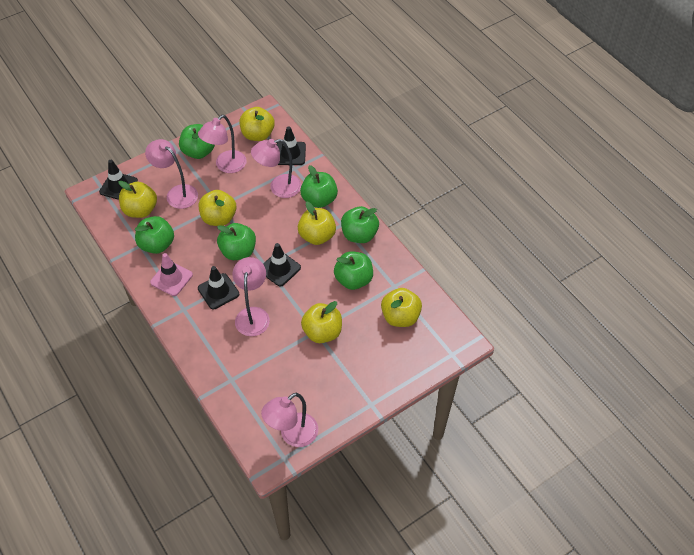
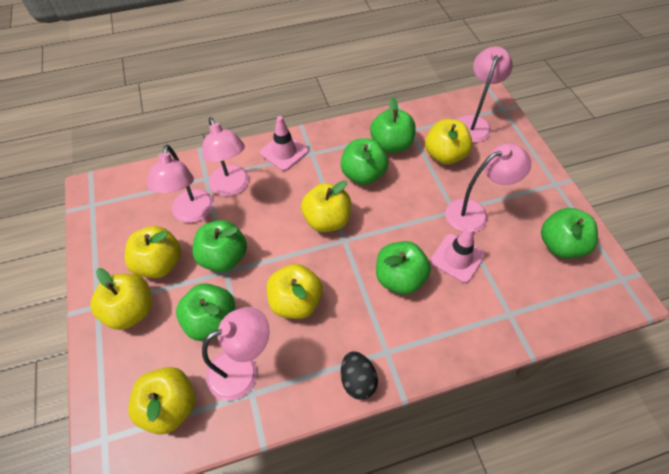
black egg: none = 0 -> [341,351,378,400] = 1
black traffic cone: [99,160,138,200] [198,266,239,309] [263,243,301,287] [276,126,306,165] = 4 -> none = 0
pink traffic cone: [150,253,193,296] = 1 -> [260,116,308,171] [430,226,485,283] = 2

